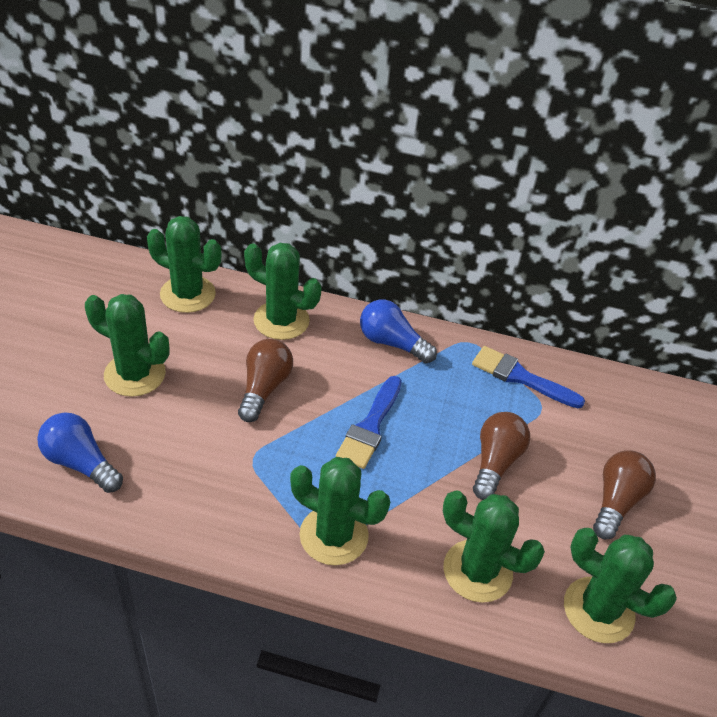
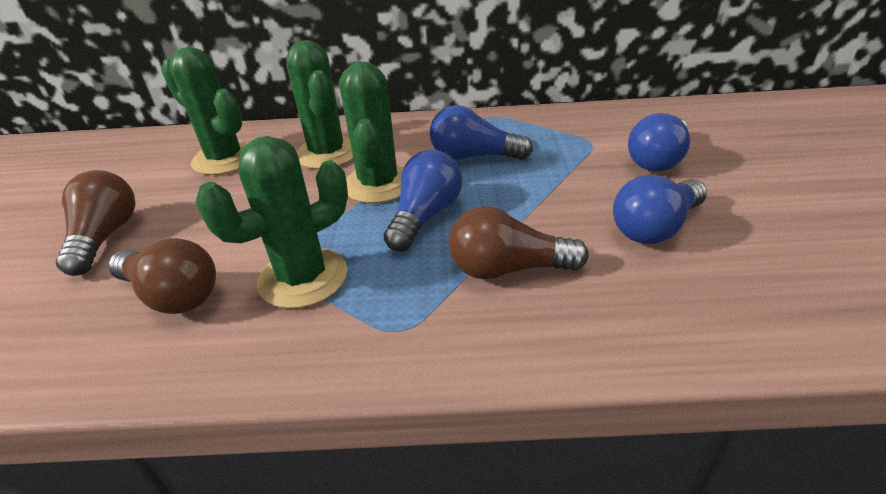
blue brush: [336,376,402,469] [472,346,585,408] = 2 -> none = 0
blue light bulb: [37,413,123,493] [360,300,437,363] = 2 -> [384,150,462,252] [430,105,533,160] [613,175,707,244] [628,113,690,172] = 4
green cactus: [85,294,169,397] [147,216,222,313] [244,243,322,340] [290,457,390,565] [443,490,545,603] [564,528,677,643] = 6 -> [161,47,248,175] [195,136,348,309] [286,40,353,169] [339,61,403,203] = 4

